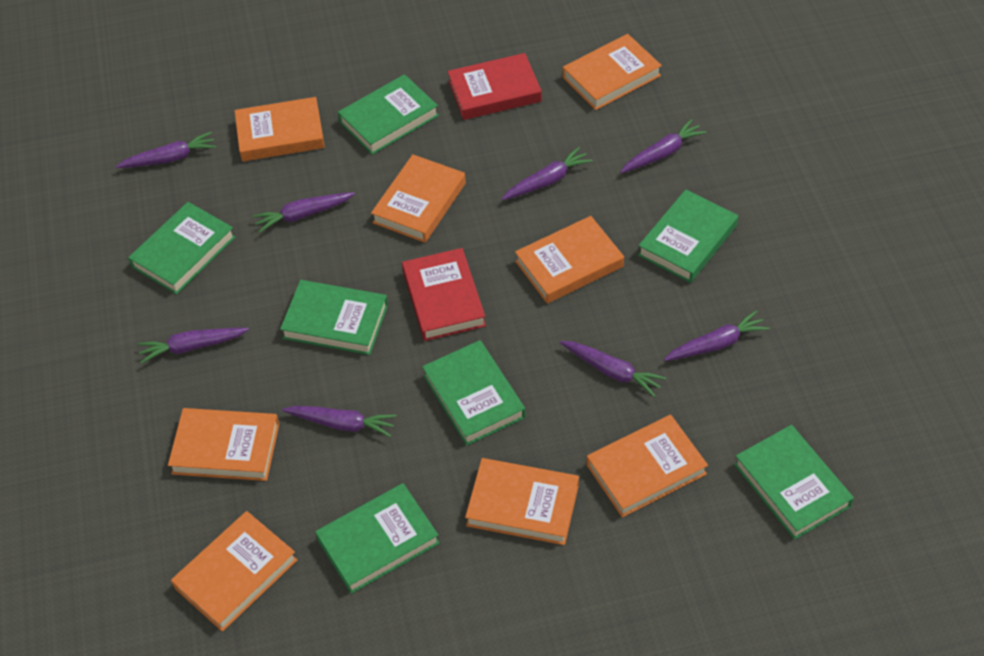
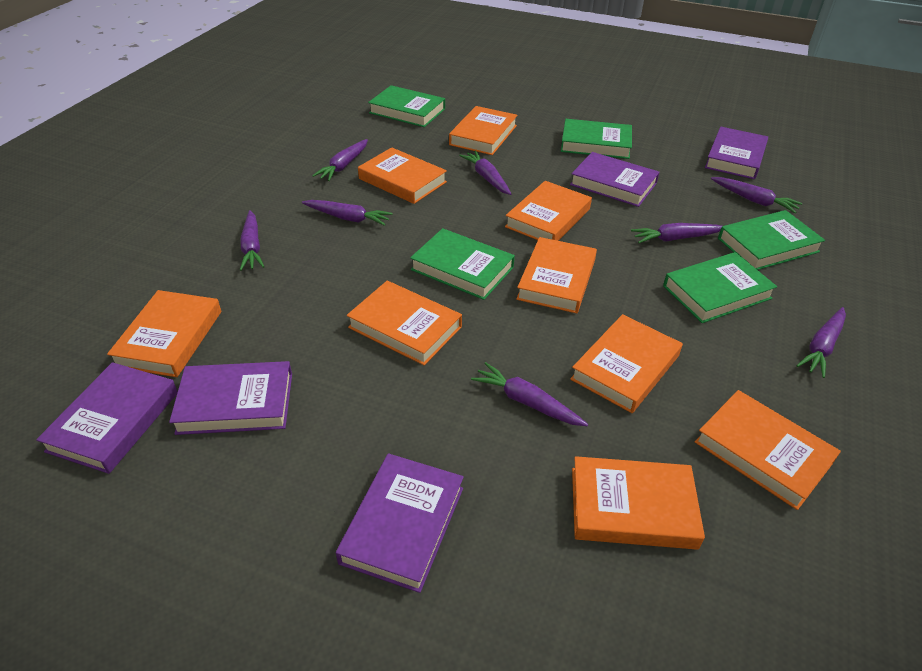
green book: [128,202,235,295] [280,280,388,355] [315,483,440,594] [338,74,439,155] [422,340,526,446] [638,189,738,283] [734,425,854,540] = 7 -> [368,85,445,127] [410,228,515,300] [561,119,632,159] [663,252,777,323] [718,210,825,270] = 5
orange book: [168,408,279,481] [171,511,297,632] [235,97,325,161] [371,154,466,243] [465,458,579,545] [515,216,624,304] [563,34,662,110] [587,415,708,517] = 8 -> [107,290,221,377] [347,281,462,365] [358,147,447,204] [449,106,518,155] [505,181,592,241] [516,237,597,313] [570,314,683,413] [572,456,705,550] [695,390,841,510] = 9
purple book: none = 0 -> [36,362,178,474] [169,361,292,435] [336,453,464,593] [570,152,659,207] [705,127,768,179] = 5
red book: [402,248,486,341] [447,53,542,120] = 2 -> none = 0

